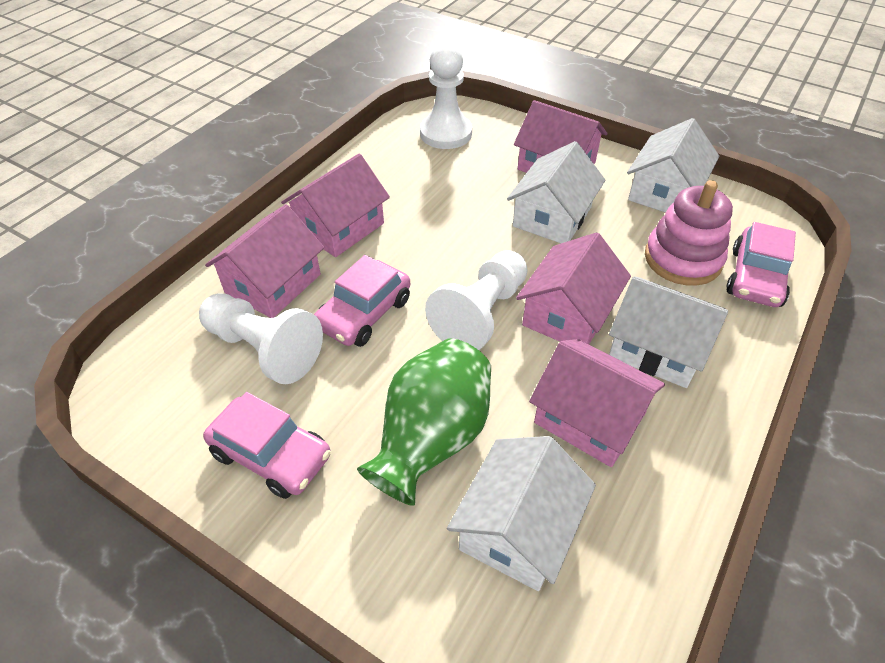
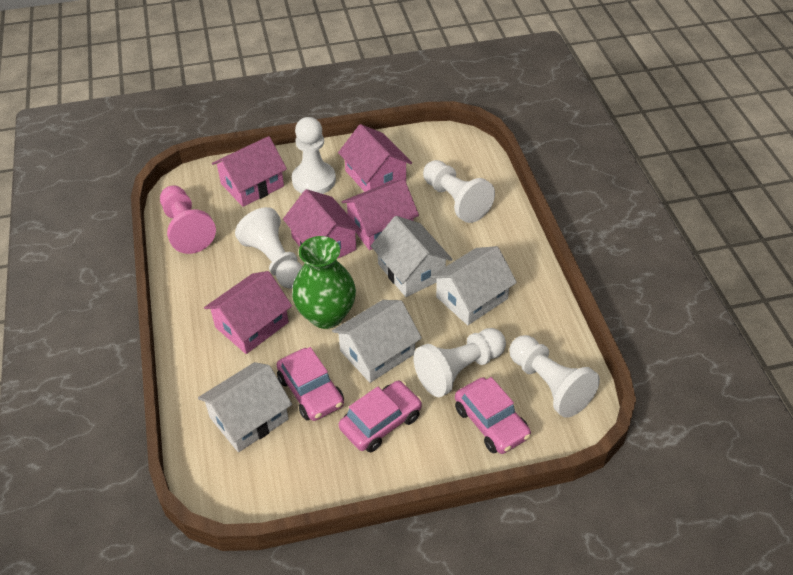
pink pawn: none = 0 -> [160,185,216,254] = 1
pink stacking toy: [645,180,733,286] = 1 -> none = 0
white pawn: [199,294,323,384] [420,43,472,149] [425,250,527,350] = 3 -> [235,207,303,289] [292,117,336,194] [414,328,506,397] [423,160,495,223] [509,335,600,418] = 5

